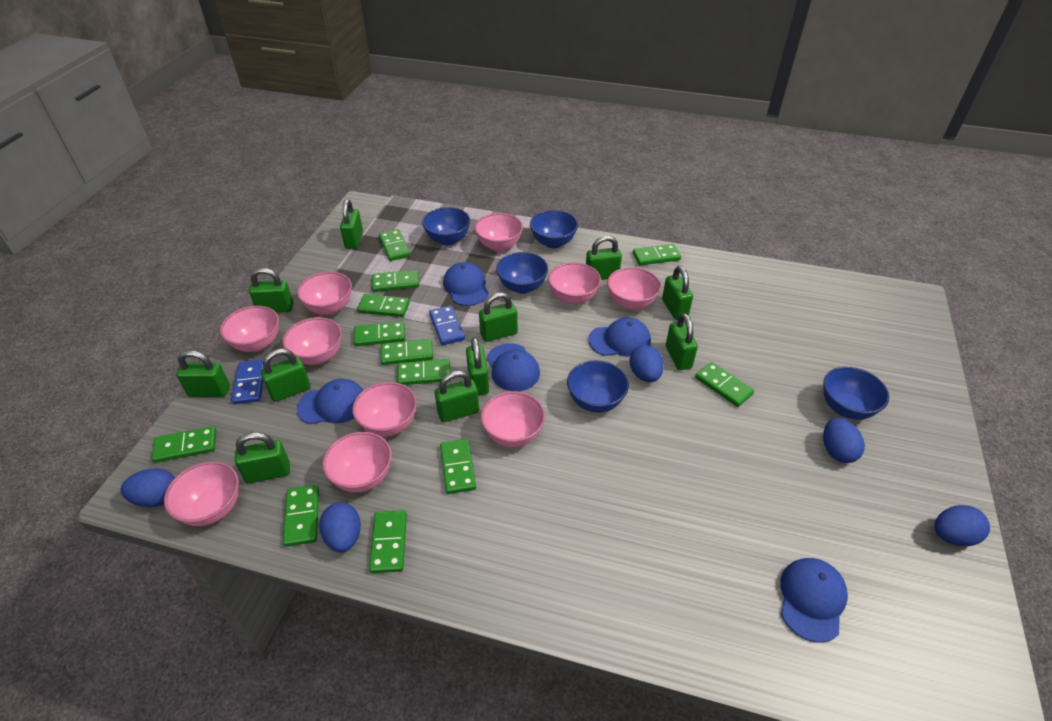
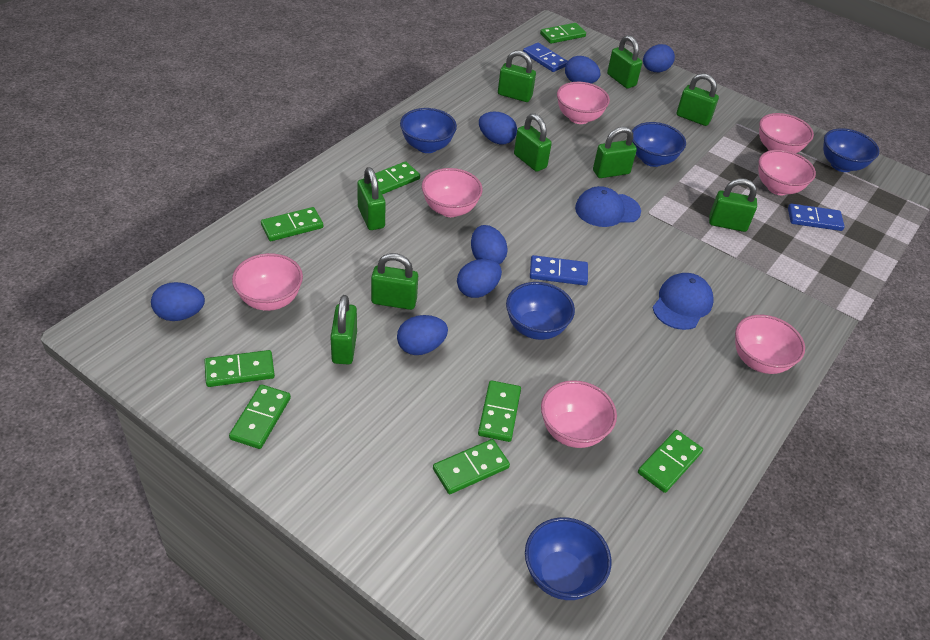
blue cap: [297,379,363,424] [443,262,489,306] [487,343,540,391] [588,317,651,357] [780,558,848,643] = 5 -> [575,186,641,227] [653,273,714,330] = 2
blue domino: [231,359,264,404] [429,305,465,345] = 2 -> [523,43,568,72] [530,255,588,285] [788,204,845,231] = 3
blue egg: [121,468,175,507] [319,502,361,552] [629,345,664,382] [823,418,865,463] [934,505,990,546] = 5 -> [151,282,205,321] [397,315,448,355] [457,259,502,298] [471,225,508,265] [479,112,517,145] [565,56,600,84] [643,44,675,72] = 7
green domino: [152,426,216,463] [283,485,319,547] [354,321,405,346] [357,294,410,317] [369,510,407,573] [372,270,419,292] [379,229,410,261] [381,339,433,365] [397,359,451,385] [440,439,476,494] [633,244,681,265] [695,362,754,407] = 12 -> [204,350,275,387] [229,384,291,449] [261,207,323,241] [363,161,420,194] [433,439,510,494] [478,380,521,442] [540,23,586,44] [638,430,703,493] = 8
green padlock: [176,350,230,397] [235,432,290,483] [249,268,294,313] [261,349,310,402] [340,199,363,249] [434,370,479,422] [466,337,489,395] [479,292,518,342] [586,236,622,280] [662,266,693,320] [666,313,698,370] = 11 -> [330,295,357,364] [357,167,386,230] [371,253,418,310] [498,50,536,102] [514,113,552,172] [593,127,637,178] [607,35,642,89] [677,73,719,126] [709,178,757,232] = 9
pink bowl: [164,461,239,526] [220,306,279,352] [283,317,342,365] [297,272,352,315] [322,432,392,493] [352,382,417,437] [474,213,523,252] [481,391,545,447] [548,262,601,305] [607,267,661,310] = 10 -> [232,253,303,311] [422,168,483,217] [541,380,617,448] [557,82,610,124] [735,315,805,374] [758,150,816,195] [759,113,814,153] = 7

